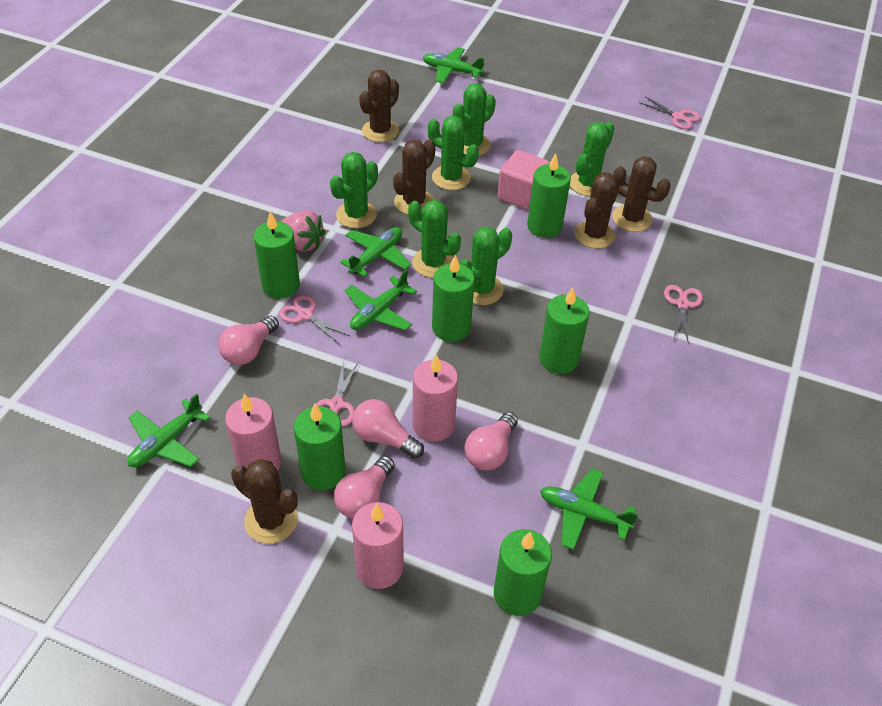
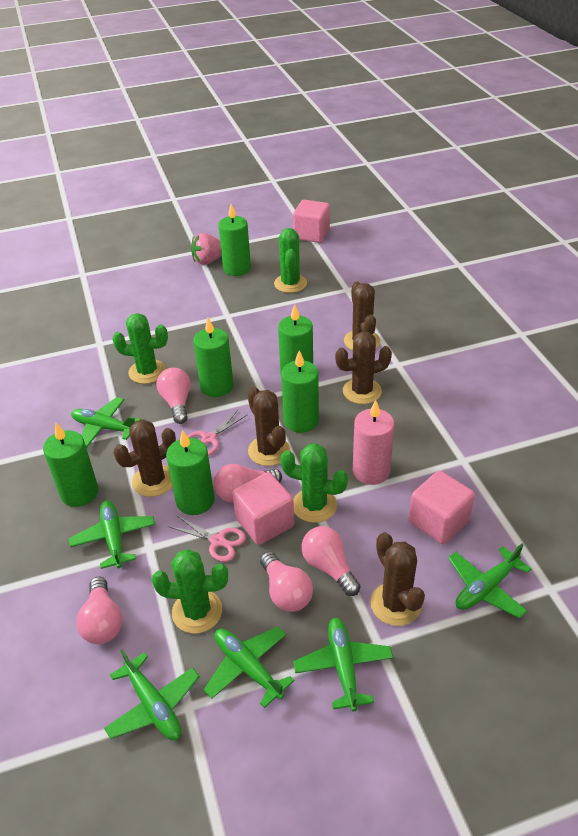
green cactus: [330,152,378,228] [408,200,461,278] [428,116,479,190] [453,83,496,156] [459,226,512,305] [570,122,614,196] = 6 -> [112,313,168,384] [152,549,228,634] [274,228,307,293] [280,443,348,523] = 4
green plane: [127,393,211,467] [340,227,411,277] [345,269,417,331] [423,47,485,83] [540,468,638,550] = 5 -> [69,500,155,569] [71,397,141,448] [104,649,200,740] [204,626,295,708] [293,618,393,712] [448,544,531,618] = 6
pink candle: [225,394,281,471] [352,502,403,589] [413,354,458,442] = 3 -> [353,400,394,485] = 1
pink cube: [497,150,550,211] = 1 -> [232,472,294,545] [293,200,330,243] [409,470,475,544] = 3
pink light bulb: [218,316,279,365] [334,456,395,519] [352,399,424,459] [464,412,518,470] = 4 -> [76,577,122,644] [156,368,191,424] [214,464,282,502] [260,551,313,612] [302,526,361,596] = 5
pink scissors: [279,294,349,344] [316,359,358,426] [639,96,700,129] [664,285,703,341] = 4 -> [168,515,246,562] [188,410,248,456] = 2

